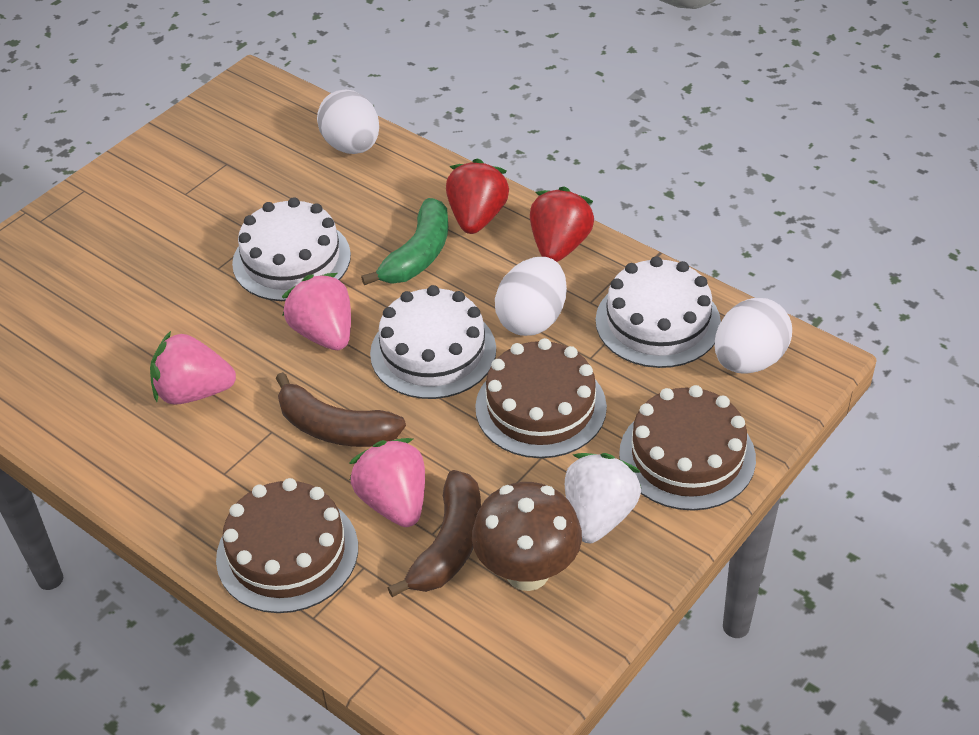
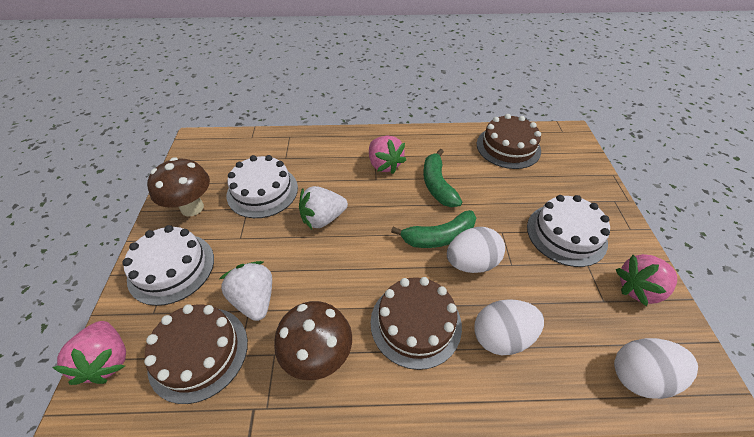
brown banana: [276,372,406,447] [387,470,481,597] = 2 -> none = 0
brown mushroom: [472,482,582,591] = 1 -> [147,158,210,216] [274,301,352,380] = 2
green banana: [361,198,448,285] = 1 -> [391,210,476,248] [423,149,462,207] = 2
red strawberry: [446,158,509,234] [530,187,594,262] = 2 -> none = 0
white strawberry: [565,453,641,543] = 1 -> [219,261,272,321] [299,186,348,229] = 2

